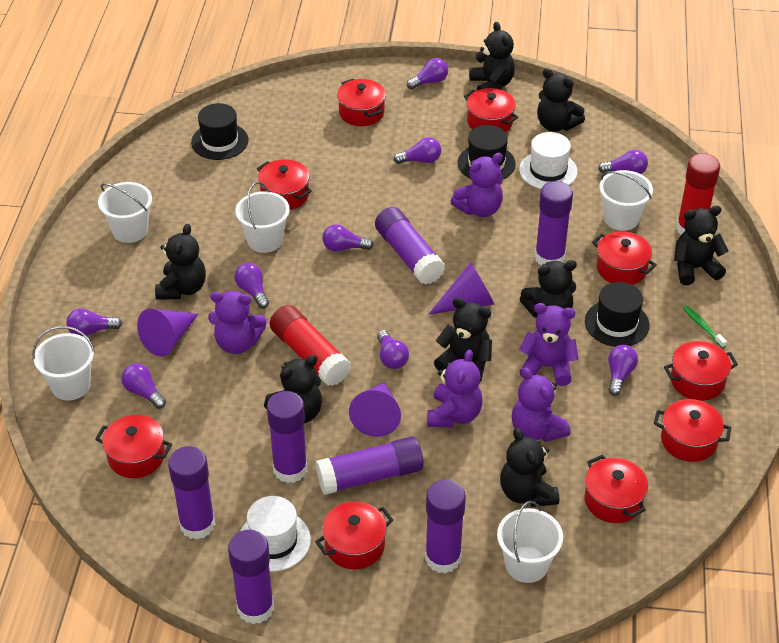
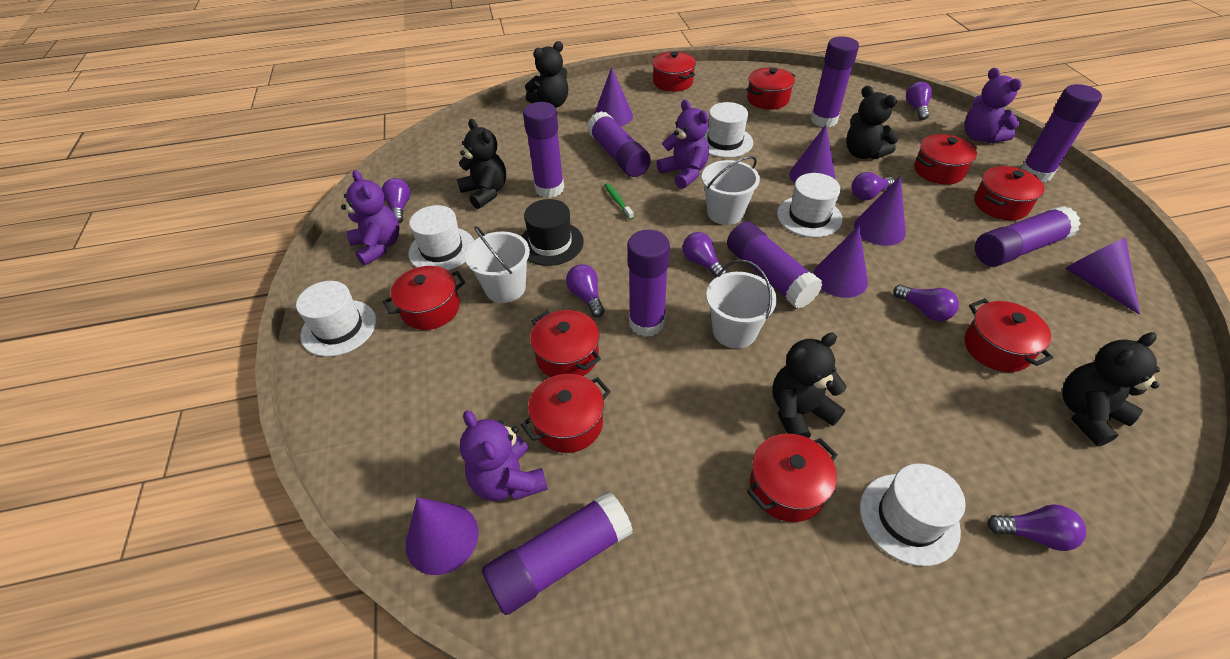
black hat: [191,103,248,160] [458,125,516,179] [585,282,649,347] = 3 -> [521,199,584,266] = 1
black teddy bear: [155,224,206,300] [264,355,322,423] [434,297,492,382] [469,22,515,90] [500,428,559,507] [520,260,577,318] [537,68,585,132] [674,205,729,285] = 8 -> [457,119,506,209] [525,41,568,108] [772,332,847,438] [846,86,899,159] [1062,332,1160,447] = 5
purple cone: [137,309,198,356] [349,383,401,437] [428,262,495,315] = 3 -> [406,497,479,575] [594,67,633,126] [789,125,836,184] [813,226,868,298] [854,176,906,246] [1065,238,1140,315] = 6
purple glue stick: [168,446,215,540] [228,530,274,624] [267,391,307,483] [315,436,424,495] [375,207,445,285] [425,480,466,574] [535,181,573,265] = 7 -> [482,491,633,615] [523,102,564,198] [587,111,651,177] [627,230,670,337] [727,221,823,309] [811,36,859,127] [975,206,1081,267] [1020,84,1102,182] = 8
purple light bulb: [66,308,122,337] [121,363,166,409] [234,263,269,308] [322,224,374,252] [377,330,409,369] [393,137,441,164] [407,58,448,89] [598,150,648,174] [608,345,638,396] = 9 -> [382,178,411,223] [566,264,605,317] [683,232,727,277] [851,172,895,200] [893,285,959,321] [906,82,932,120] [987,504,1086,551] = 7
purple teddy bear: [208,291,267,354] [427,350,483,428] [450,153,503,217] [512,367,571,442] [519,303,579,386] = 5 -> [341,170,400,266] [460,411,548,501] [657,100,709,189] [964,68,1022,143] = 4
red glue stick: [270,305,351,386] [676,153,720,235] = 2 -> none = 0
white bucket: [32,326,95,401] [98,182,152,243] [236,182,290,253] [497,501,563,583] [599,170,653,231] = 5 -> [465,226,530,303] [702,156,760,225] [706,260,777,348] = 3
white hat: [240,496,311,572] [519,132,578,189] = 2 -> [296,281,376,357] [408,205,474,270] [704,102,753,158] [777,173,843,238] [860,464,966,566] = 5

